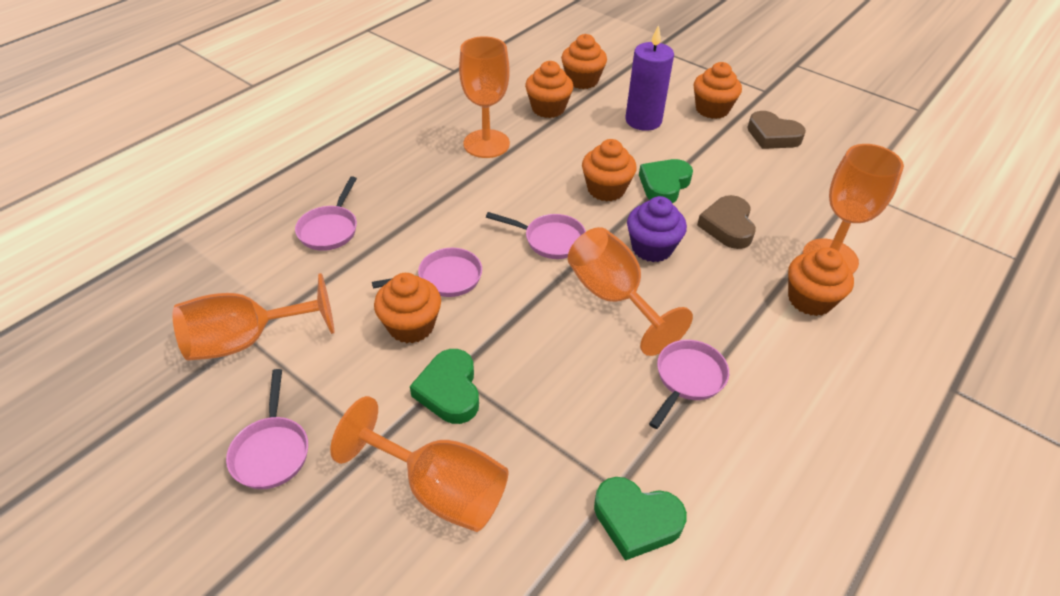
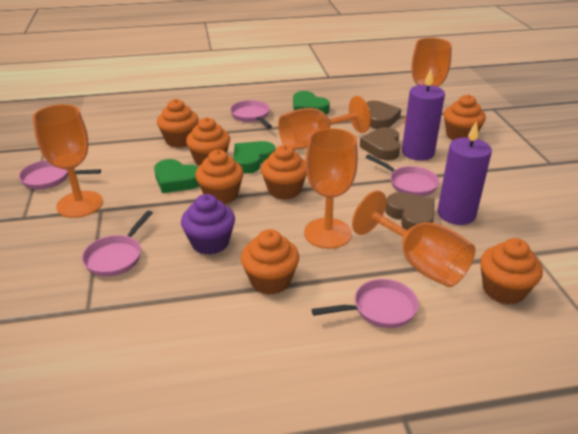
brown heart: [697,195,756,249] [747,111,806,149] = 2 -> [360,127,400,160] [366,101,401,129] [385,192,435,230] = 3
orange cupcake: [374,273,441,343] [525,61,573,118] [561,34,607,89] [582,139,637,202] [694,62,742,119] [788,247,854,316] = 6 -> [157,99,199,147] [186,117,230,166] [195,150,244,204] [241,229,299,295] [261,145,307,199] [444,95,486,140] [480,238,543,304] = 7
purple candle: [625,25,674,131] = 1 -> [402,69,445,161] [437,121,492,225] = 2

